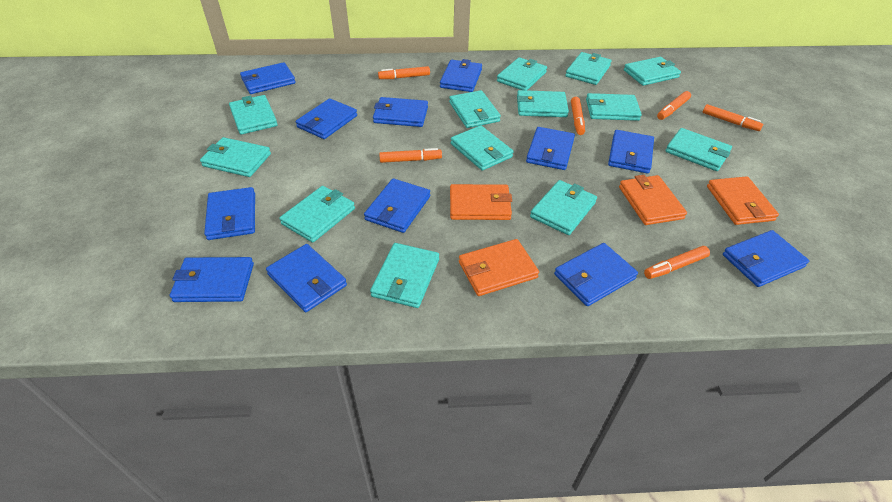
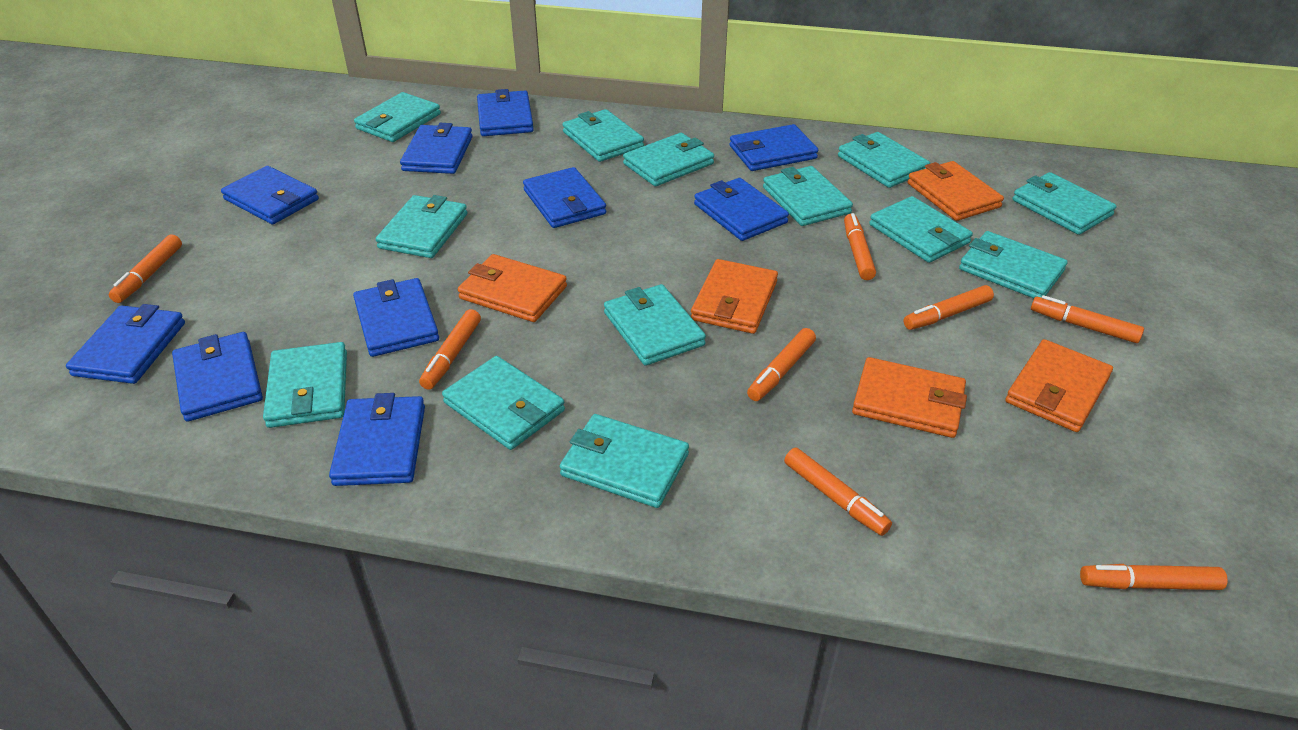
blue wallet: [170,257,254,302] [204,187,255,240] [240,62,296,94] [266,244,347,312] [296,98,357,139] [364,178,430,233] [373,97,428,127] [440,59,482,92] [526,127,575,170] [554,243,638,306] [608,130,654,174] [723,230,809,287] = 12 -> [66,304,185,384] [172,332,263,422] [221,166,319,224] [329,393,425,486] [353,278,439,357] [400,123,472,174] [477,89,534,136] [523,167,606,228] [694,178,789,241] [729,124,818,171] = 10
orange marker: [378,66,430,79] [379,148,442,163] [571,97,585,135] [644,246,710,279] [657,91,691,120] [703,104,763,131] = 6 -> [109,234,182,303] [419,309,481,390] [747,328,816,401] [784,448,892,536] [844,213,876,280] [904,285,994,330] [1031,295,1144,343] [1080,564,1228,590] = 8
orange wallet: [450,184,512,220] [459,239,539,296] [619,175,687,225] [707,176,779,225] = 4 -> [458,254,567,322] [691,259,778,334] [852,357,967,438] [908,161,1004,221] [1005,339,1113,432] = 5

